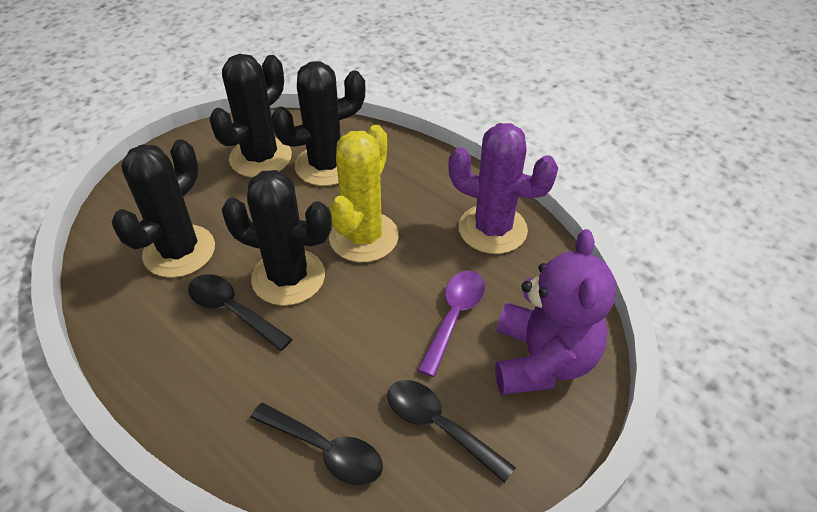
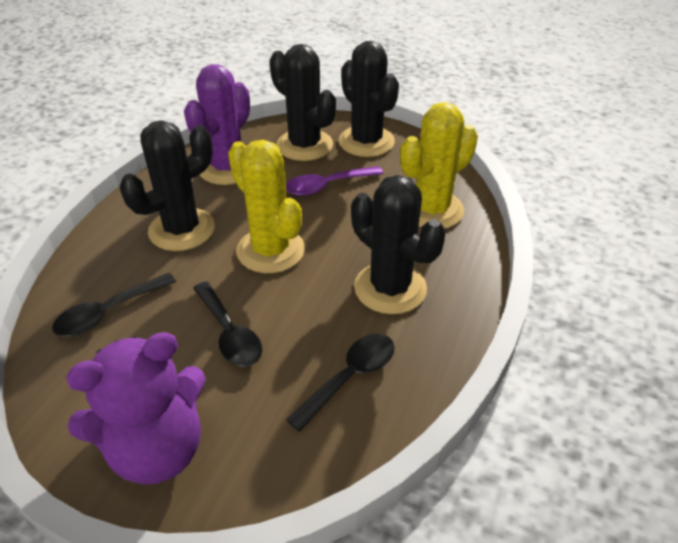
yellow cactus: [329,125,399,262] = 1 -> [228,140,305,273] [400,102,478,229] = 2

